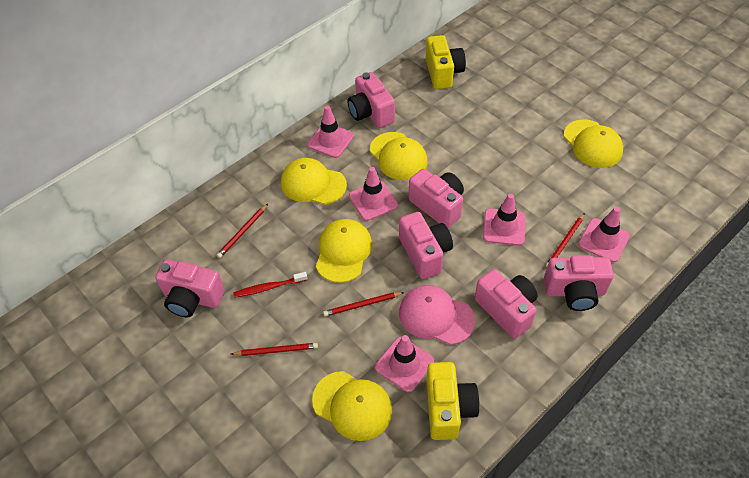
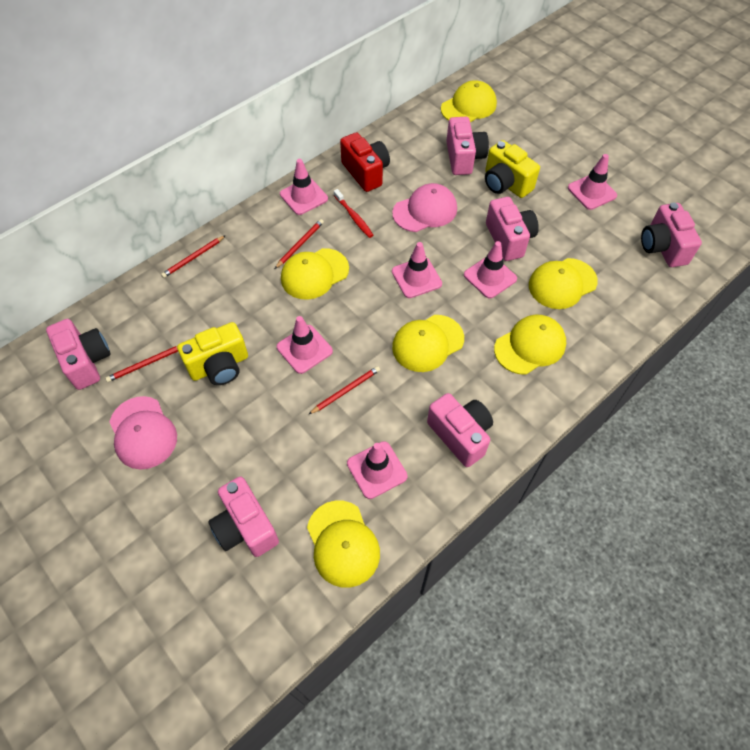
pink cap: [399,285,475,345] = 1 -> [109,396,177,470] [392,183,457,232] = 2
pink traffic cone: [307,106,354,158] [349,167,398,221] [375,335,434,392] [483,194,526,246] [578,207,630,262] = 5 -> [277,316,333,374] [280,159,328,215] [347,441,407,499] [392,242,442,298] [464,241,517,299] [568,154,617,210] = 6
red camera: none = 0 -> [340,132,390,192] = 1
yellow cap: [281,158,347,205] [312,371,392,441] [316,219,372,283] [370,132,428,180] [564,119,623,168] = 5 -> [281,248,349,300] [307,501,380,588] [392,315,464,372] [441,80,497,123] [494,314,566,375] [529,258,598,309] = 6

